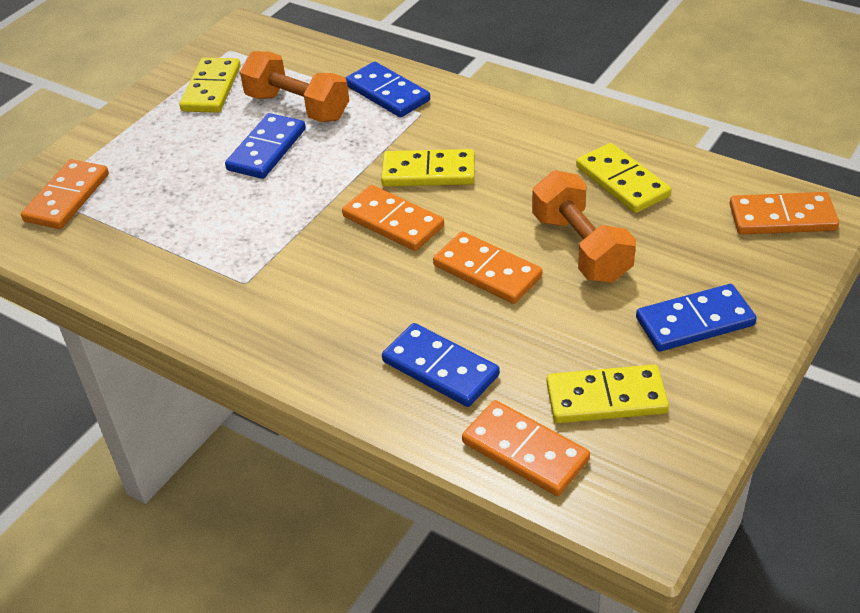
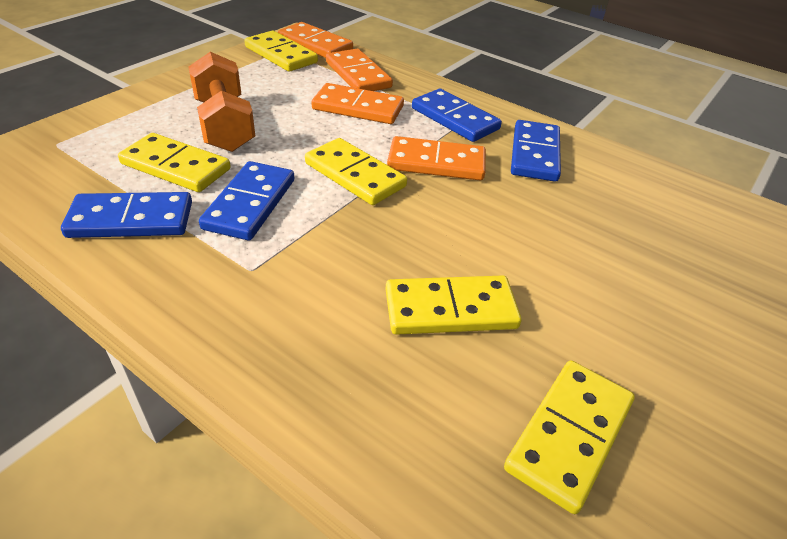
orange domino: [21,159,109,229] [342,185,444,251] [433,231,542,304] [462,400,590,496] [729,192,839,235] = 5 -> [278,22,353,58] [312,83,404,124] [326,49,393,91] [387,136,486,180] = 4
orange dumbbell: [240,51,349,122] [532,170,636,283] = 2 -> [188,52,255,152] = 1
yellow domino: [179,57,241,113] [381,149,475,187] [546,365,669,423] [576,143,671,213] = 4 -> [118,133,231,192] [244,31,318,72] [305,138,407,205] [385,276,521,335] [504,360,635,514] = 5

